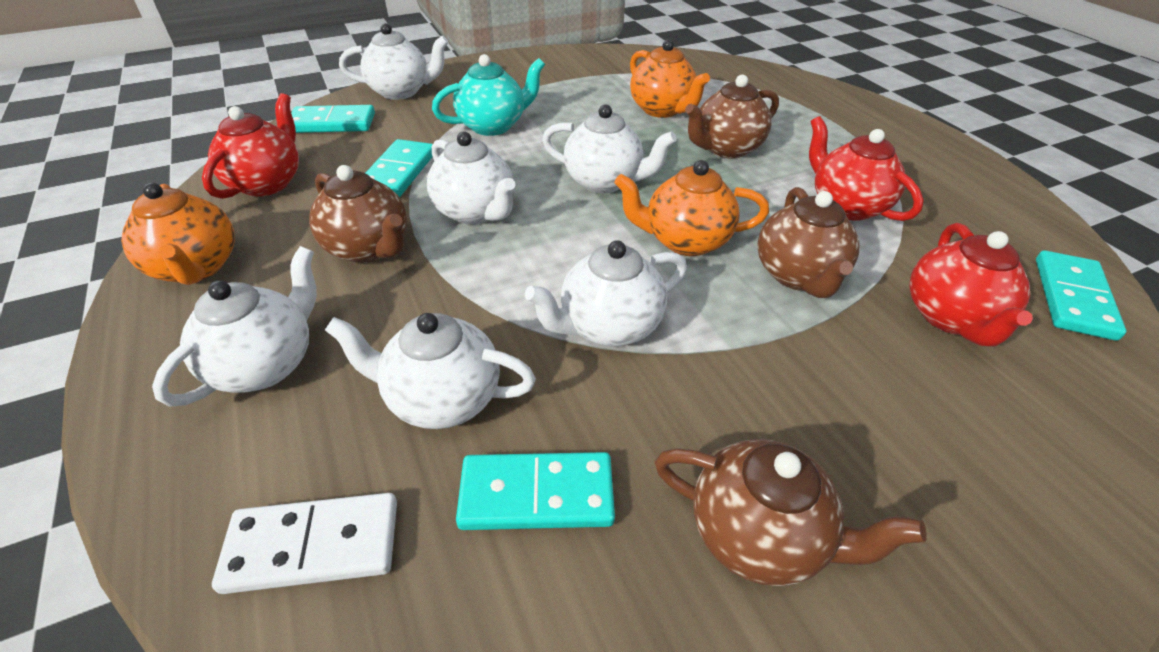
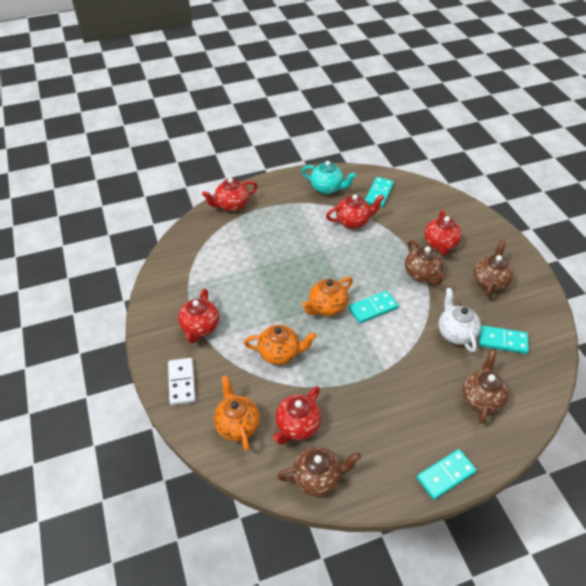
red teapot: [202,93,299,199] [809,116,924,221] [909,223,1033,347] = 3 -> [178,289,219,343] [202,178,257,212] [273,386,321,445] [326,194,384,229] [424,210,462,255] = 5
white teapot: [152,246,317,407] [325,313,536,429] [339,23,448,100] [427,131,516,225] [525,240,687,346] [542,104,677,193] = 6 -> [439,288,481,353] = 1

